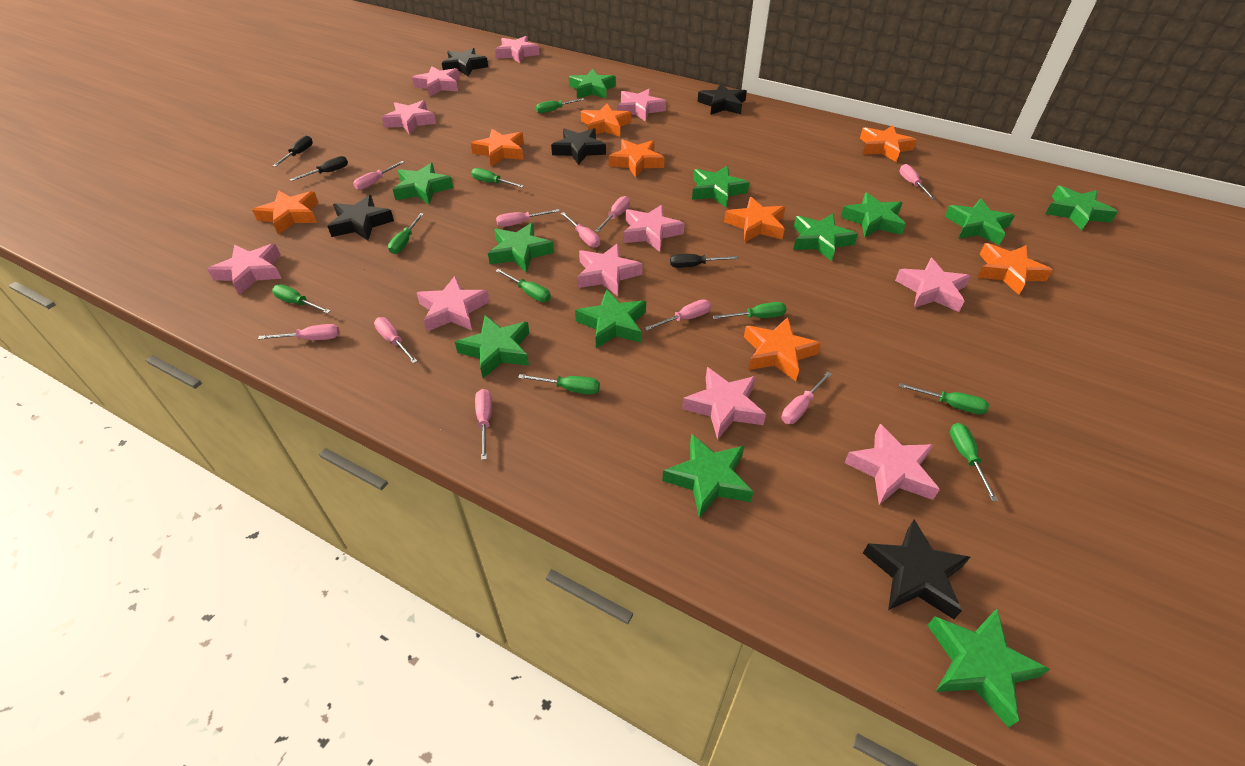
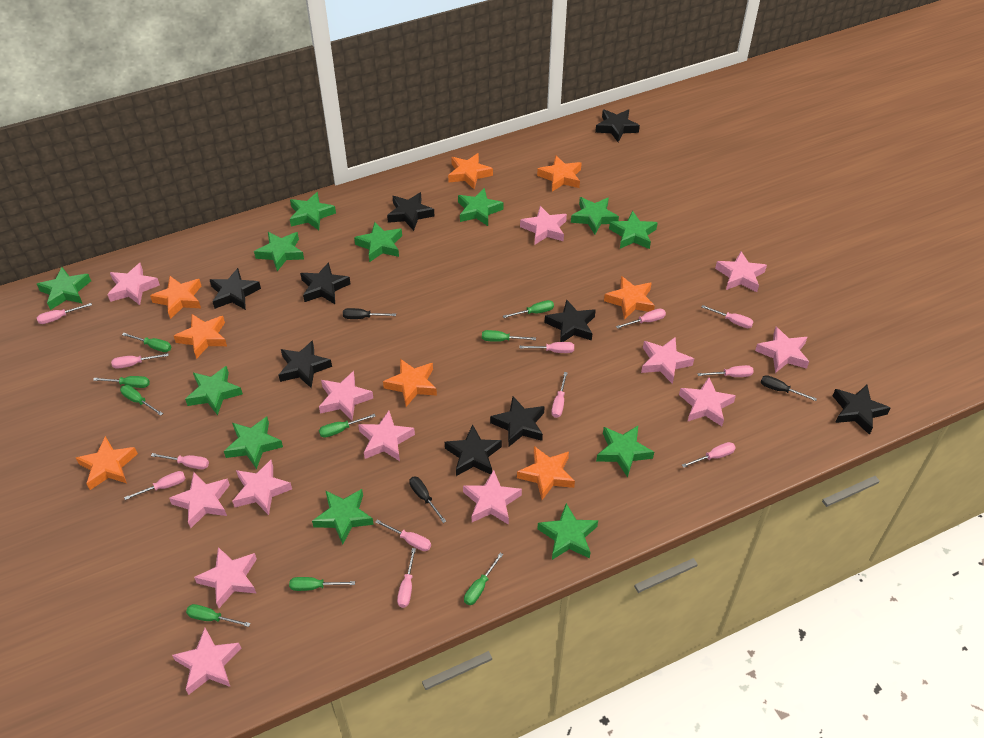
black star: [328,195,394,240] [442,48,488,76] [551,128,606,165] [698,83,747,115] [863,519,970,619] = 5 -> [210,268,261,310] [278,340,332,388] [300,262,351,304] [387,192,434,231] [445,425,502,476] [490,396,545,447] [545,300,596,342] [595,109,640,142] [833,385,890,435] = 9
pink screwdriver: [258,324,340,340] [353,161,404,190] [374,317,418,364] [475,389,492,460] [496,209,560,227] [561,212,600,247] [595,196,630,232] [645,299,711,331] [781,372,832,424] [899,164,936,199] = 10 -> [37,303,92,324] [111,353,169,369] [124,471,186,500] [151,453,209,469] [375,520,431,551] [397,548,416,608] [520,342,574,353] [551,372,568,418] [616,309,666,329] [682,442,736,468] [697,365,754,377] [702,305,753,328] = 12
pink star: [207,244,282,295] [382,100,436,135] [412,66,460,97] [417,276,490,332] [495,36,540,63] [577,243,643,296] [617,89,666,122] [623,204,685,252] [682,367,766,440] [844,424,940,505] [895,258,970,312] = 11 -> [107,263,160,305] [169,472,230,528] [172,628,241,695] [194,547,257,608] [232,460,292,515] [319,371,373,420] [358,411,415,461] [463,470,522,525] [520,206,567,245] [641,337,694,384] [679,377,736,426] [715,251,767,292] [755,327,809,373] = 13

